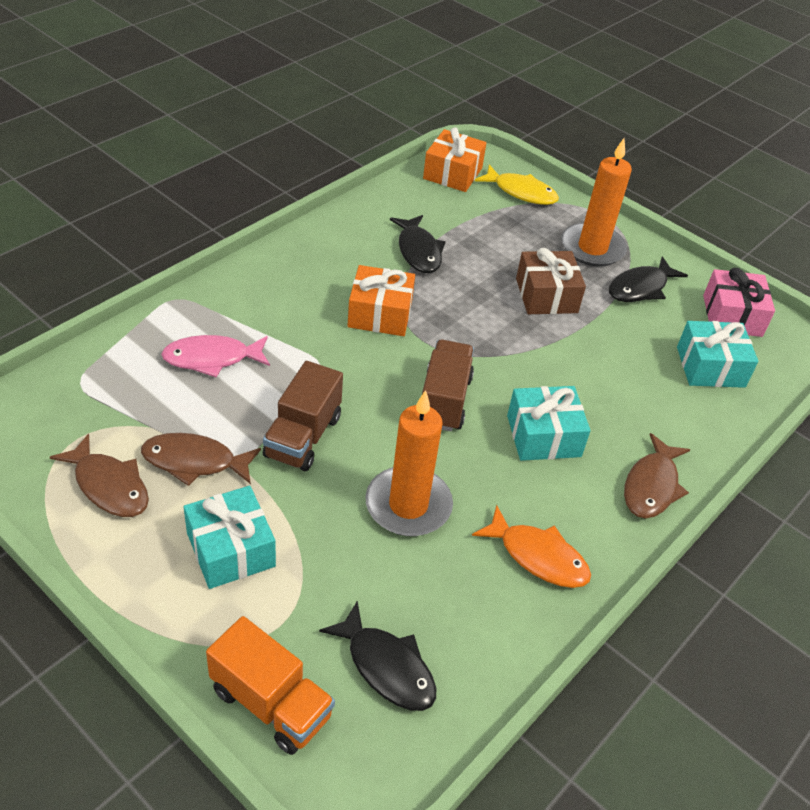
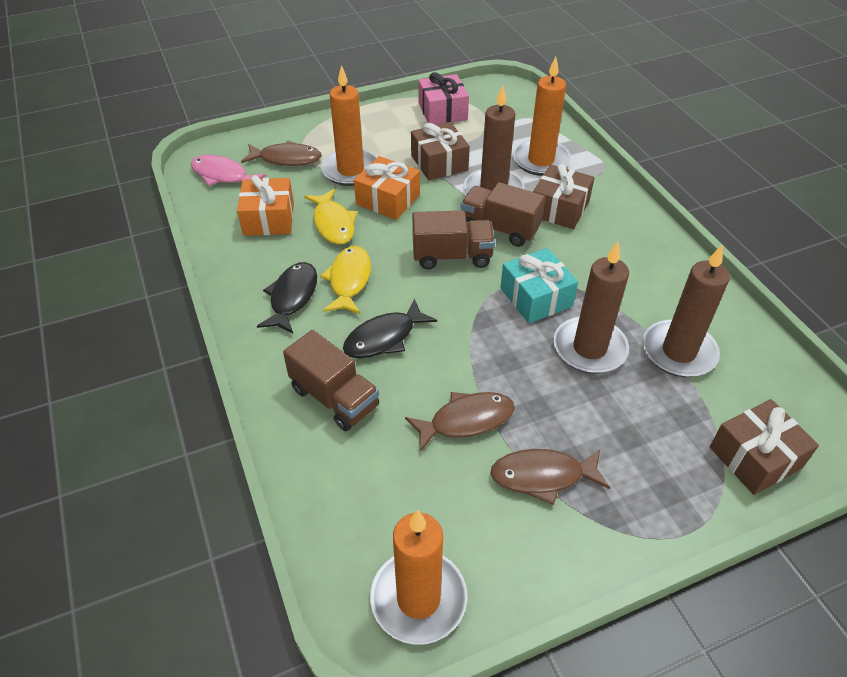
black fish: [319,601,436,711] [390,215,446,273] [609,256,688,302] = 3 -> [257,262,317,334] [343,299,437,358] = 2
brown candle: none = 0 -> [464,86,525,194] [553,241,629,373] [643,245,730,377] = 3
brown gift: [516,248,586,314] = 1 -> [411,122,470,180] [533,164,595,229] [710,399,819,495] = 3
brown truck: [263,361,343,471] [422,340,474,431] = 2 -> [283,330,379,431] [412,211,495,269] [461,182,545,247] = 3
orange candle: [366,390,453,536] [561,138,632,267] = 2 -> [321,65,377,186] [370,510,467,645] [513,57,571,176] = 3
orange fish: [472,505,591,588] = 1 -> none = 0
orange truck: [206,616,335,755] = 1 -> none = 0
turquoise gift: [184,486,276,589] [507,386,591,461] [677,321,758,388] = 3 -> [500,248,578,323] = 1
yellow fish: [475,165,559,205] = 1 -> [304,189,357,245] [320,246,371,314] = 2

